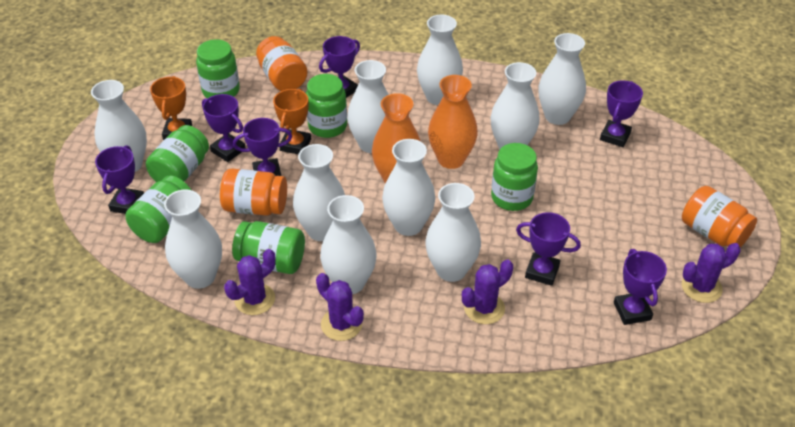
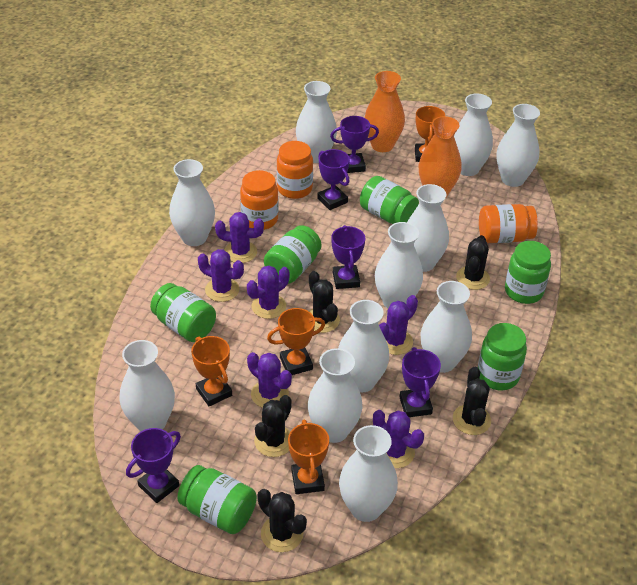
black cactus: none = 0 -> [254,395,292,457] [257,489,307,552] [309,271,340,333] [453,367,491,435] [456,235,490,290] = 5
orange trophy: [150,76,192,140] [273,89,311,154] = 2 -> [191,336,232,407] [267,308,325,375] [288,420,329,494] [415,106,445,162] = 4
purple cactus: [224,249,276,315] [316,273,364,341] [462,259,513,324] [682,243,740,303] = 4 -> [198,249,244,302] [215,212,264,263] [247,266,290,319] [247,352,292,408] [373,410,424,468] [379,295,418,355] = 6
purple trophy: [95,145,144,214] [202,94,246,162] [233,118,292,176] [319,36,360,98] [516,212,581,286] [600,80,643,147] [614,249,667,325] = 7 -> [126,428,181,503] [317,149,350,210] [330,116,379,173] [331,225,365,289] [399,347,441,417] = 5
white vase: [91,80,147,172] [164,189,222,289] [293,144,345,241] [320,195,377,294] [347,60,389,153] [382,139,435,236] [417,15,463,105] [426,183,481,282] [490,62,539,150] [538,33,586,125] = 10 -> [120,340,175,432] [169,159,215,246] [296,81,337,163] [308,348,362,443] [338,300,389,393] [339,425,398,522] [375,222,423,309] [407,184,449,272] [420,281,472,373] [454,93,493,176] [496,104,540,187] = 11

